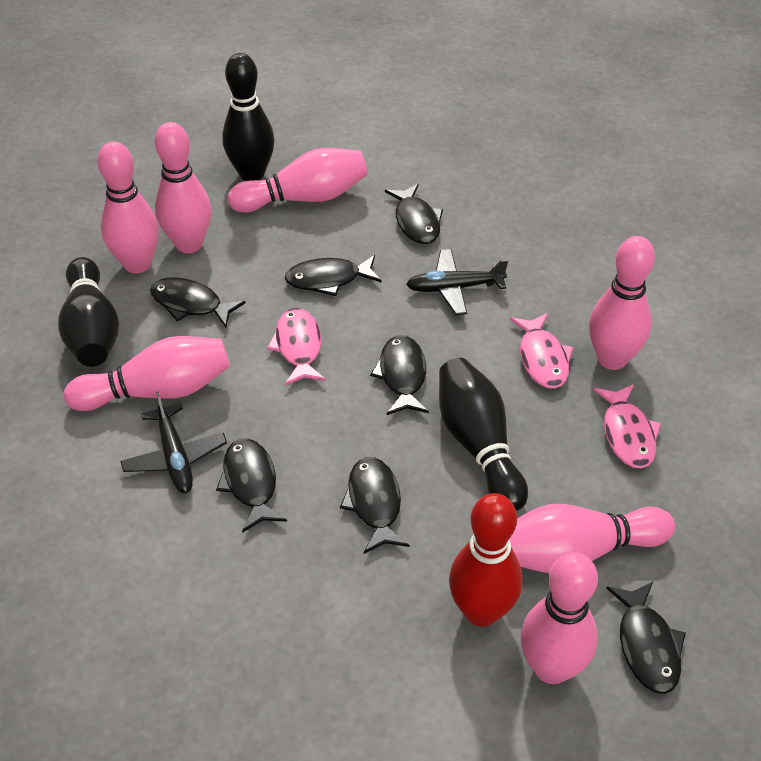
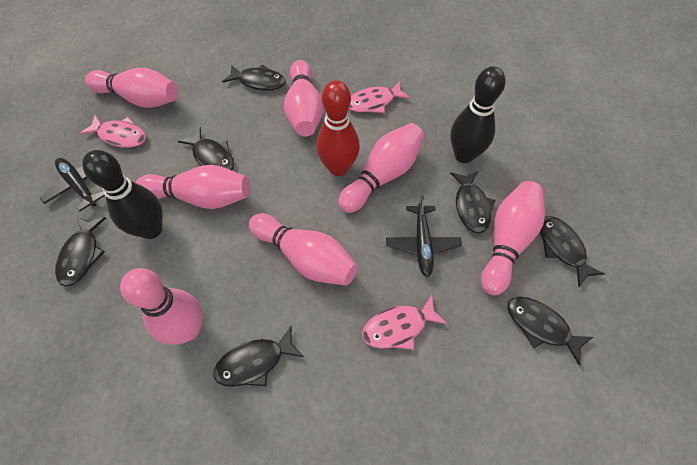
black bowling pin: [58,257,119,367] [222,53,275,181] [439,358,528,511] = 3 -> [82,150,163,239] [450,66,506,163] = 2

